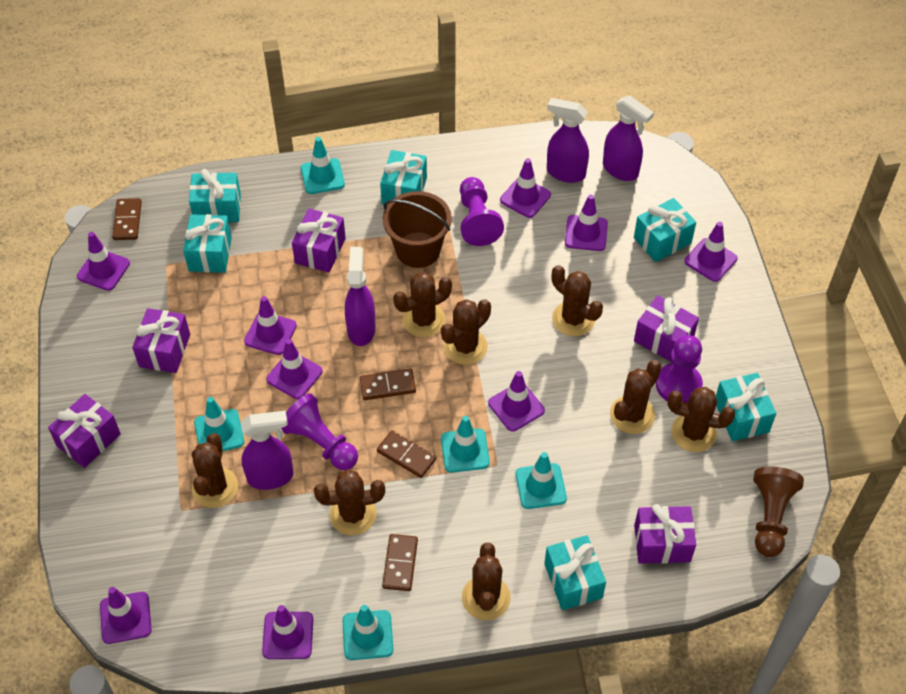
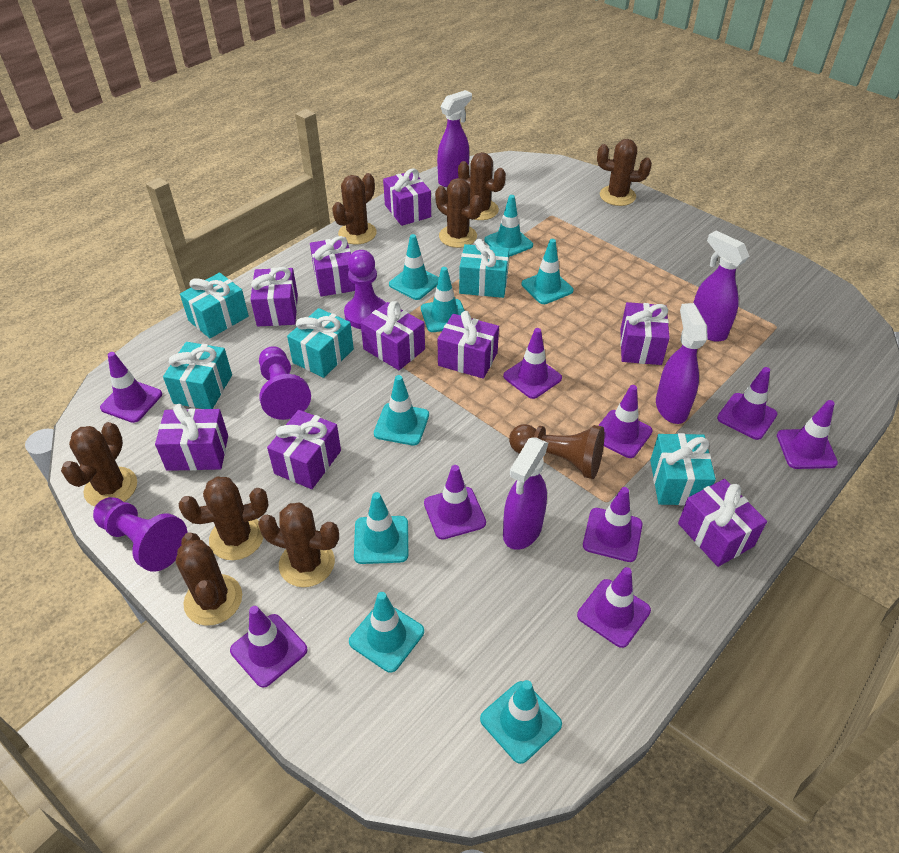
brown bucket: [383,191,452,268] = 1 -> none = 0
brown domino: [112,198,142,240] [360,368,416,400] [377,430,436,478] [382,534,418,591] = 4 -> none = 0
purple gift: [48,394,121,468] [132,308,190,373] [292,208,346,272] [634,295,699,363] [634,504,696,564] = 5 -> [155,404,228,471] [250,267,298,326] [267,410,341,489] [310,236,355,297] [360,301,425,370] [383,168,431,226] [438,311,499,379] [620,302,670,365] [678,479,767,567] = 9
turquoise gift: [183,214,232,273] [189,169,241,222] [380,150,427,205] [544,535,606,610] [634,198,696,262] [716,373,776,441] = 6 -> [163,342,232,409] [180,273,249,338] [287,308,354,378] [459,239,509,298] [650,433,716,506] = 5
turquoise traffic cone: [194,397,244,452] [301,137,345,194] [342,605,393,660] [441,416,490,472] [515,452,567,509] = 5 -> [349,592,424,672] [354,492,408,564] [374,375,429,446] [389,234,439,300] [421,267,465,332] [480,680,562,764] [485,195,533,257] [521,239,573,304] = 8

